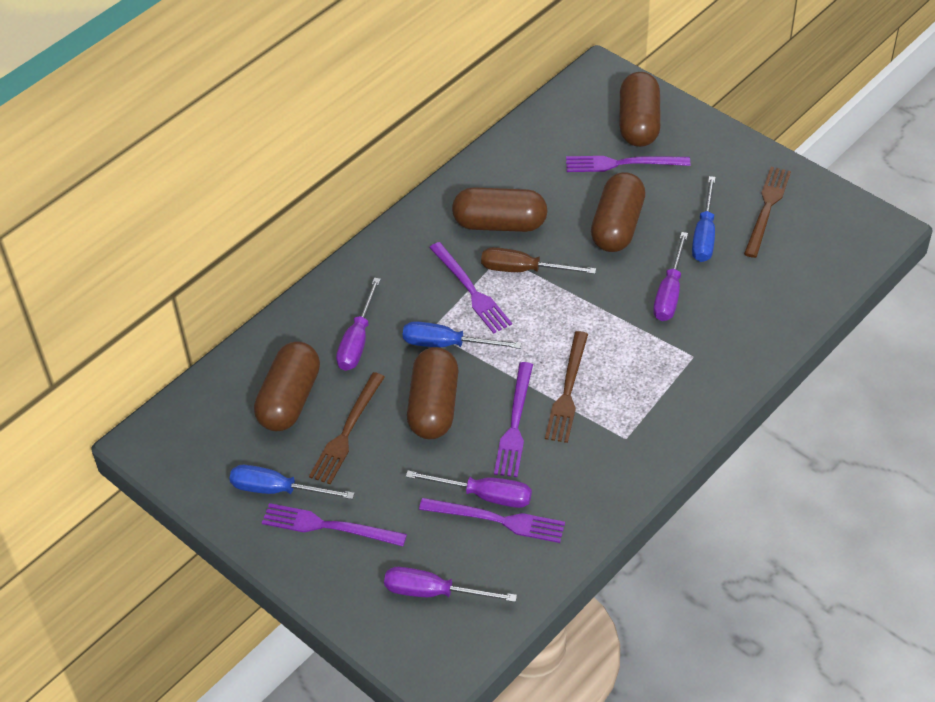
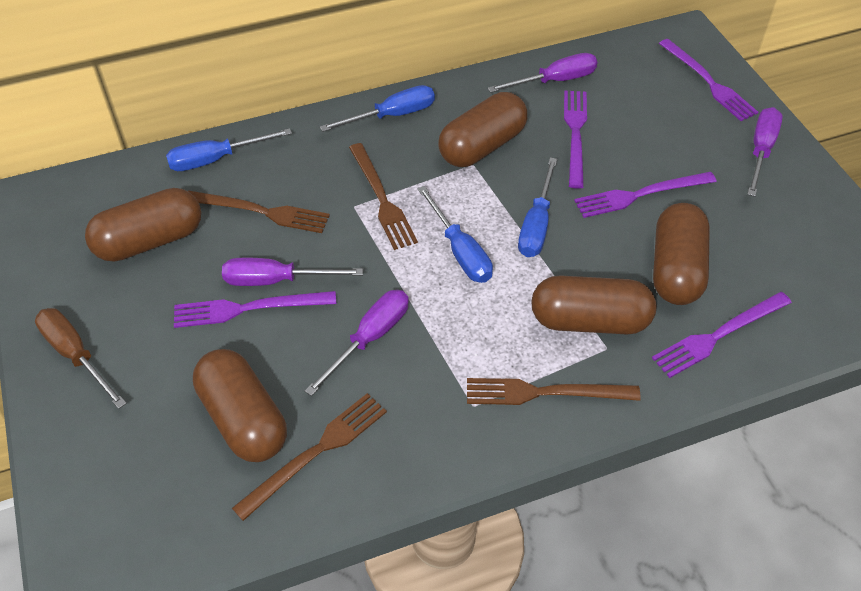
blue screwdriver: [229,465,355,499] [403,321,521,349] [692,176,716,262] = 3 -> [166,128,292,171] [320,85,435,132] [417,186,493,283] [518,157,557,257] = 4
brown fork: [309,372,385,484] [545,331,588,443] [744,167,791,258] = 3 -> [188,191,330,233] [232,393,387,521] [349,143,418,250] [467,378,641,405] = 4

